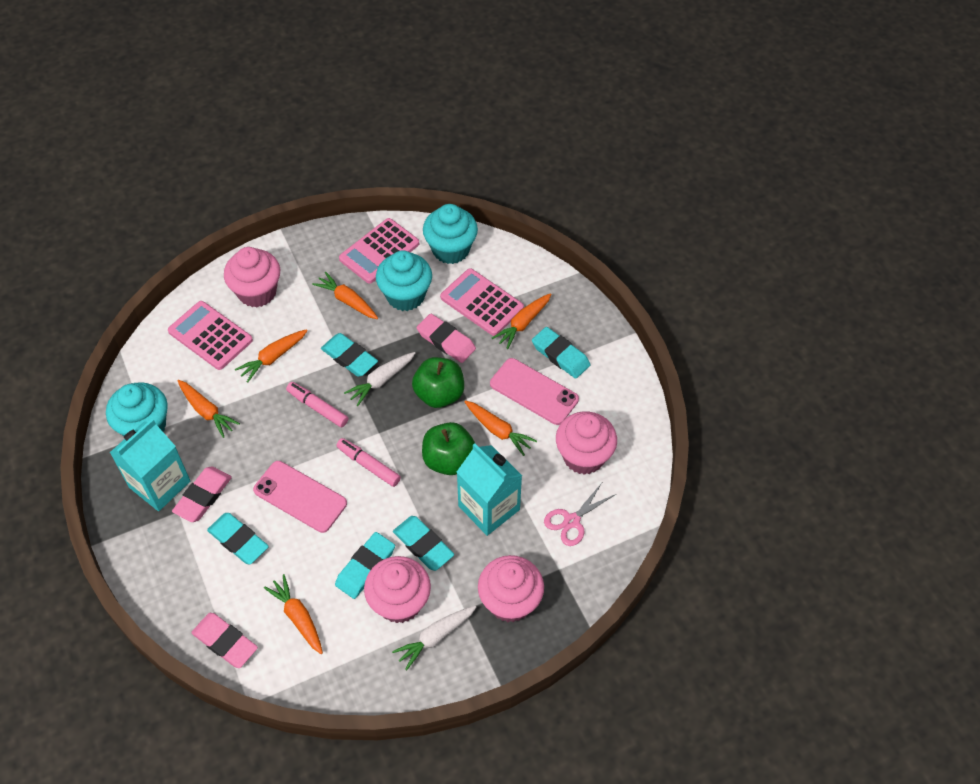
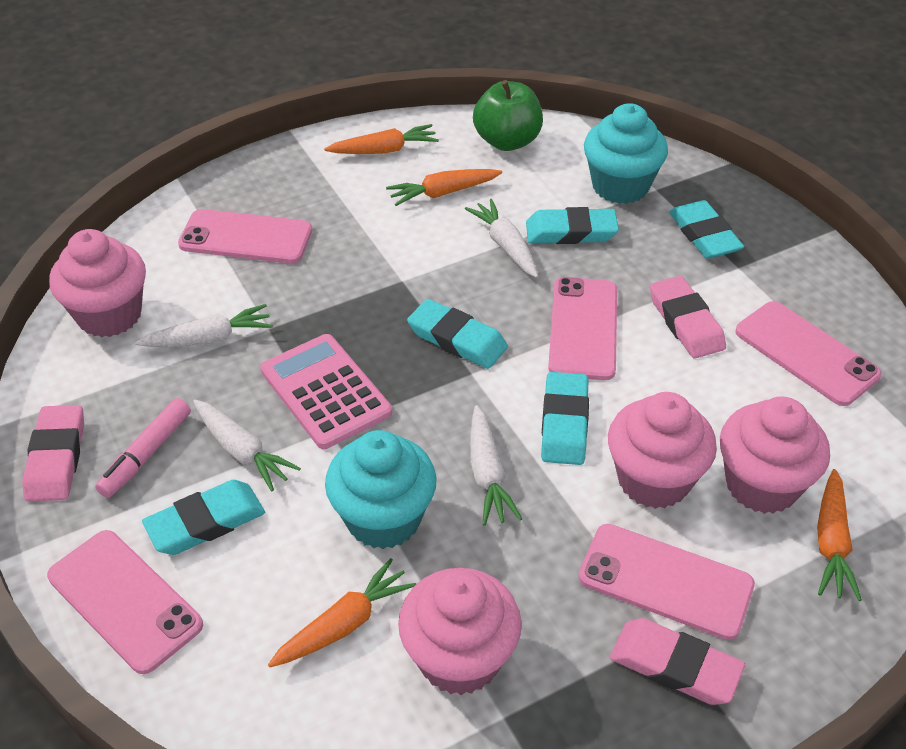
green apple: [412,357,464,408] [422,422,475,475] = 2 -> [473,80,543,151] = 1
orange carrot: [178,380,240,438] [235,329,308,383] [264,574,323,654] [312,272,378,319] [464,401,537,456] [492,293,551,349] = 6 -> [268,558,416,667] [324,124,439,154] [386,169,502,206] [817,469,862,601] = 4
pink calculator: [168,301,253,370] [339,218,419,284] [440,268,524,336] = 3 -> [260,334,392,449] = 1
pink marker: [286,382,348,427] [336,438,401,487] = 2 -> [95,398,191,498] = 1
pink phone: [253,461,347,533] [490,358,579,425] = 2 -> [47,530,203,674] [178,209,312,263] [548,277,617,380] [578,524,755,640] [735,301,882,406] = 5
pink scissors: [544,483,616,546] = 1 -> none = 0
turquoise carton: [110,419,190,511] [457,444,522,536] = 2 -> none = 0
turquoise cupcake: [106,382,168,436] [376,250,432,311] [423,204,478,264] = 3 -> [325,430,436,549] [584,103,668,204] = 2
white carrot: [344,352,415,406] [392,605,476,670] = 2 -> [135,304,273,347] [193,400,301,491] [465,199,538,278] [470,405,522,526] = 4

